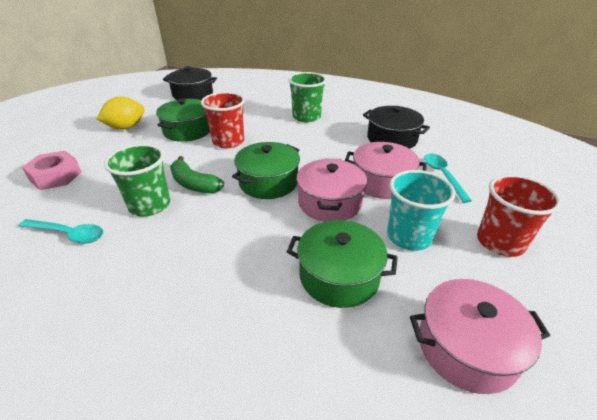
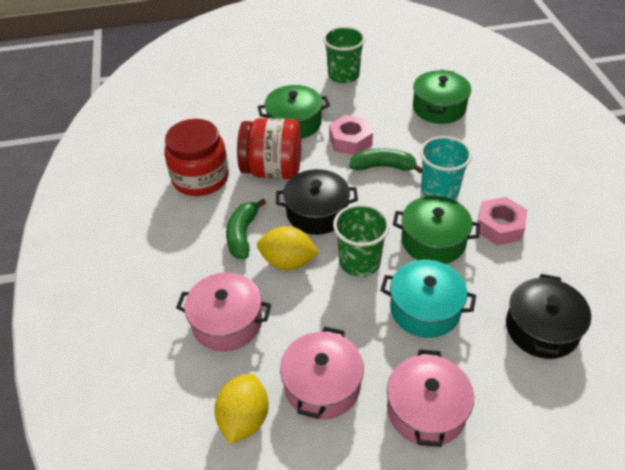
green banana: [170,156,224,193] = 1 -> [226,199,266,259] [349,148,422,173] = 2
pink nut: [22,151,82,190] = 1 -> [329,115,373,155] [477,197,527,245] = 2
red cup: [201,92,245,148] [477,174,561,257] = 2 -> none = 0
red jar: none = 0 -> [164,119,229,196] [237,118,301,179] = 2
turquoise pot: none = 0 -> [380,260,476,338] = 1
turquoise spoon: [18,219,103,244] [424,154,472,203] = 2 -> none = 0
yellow lemon: [97,97,144,130] = 1 -> [214,373,269,444] [257,226,319,270] = 2

